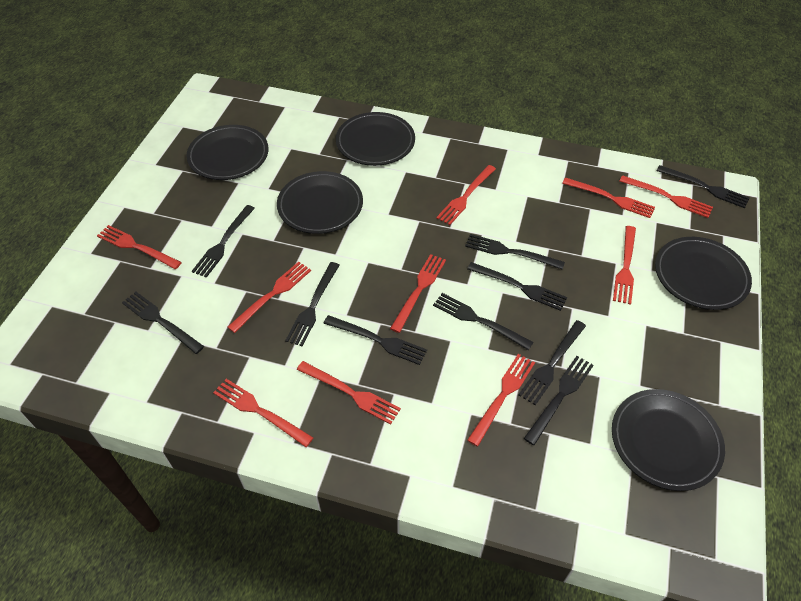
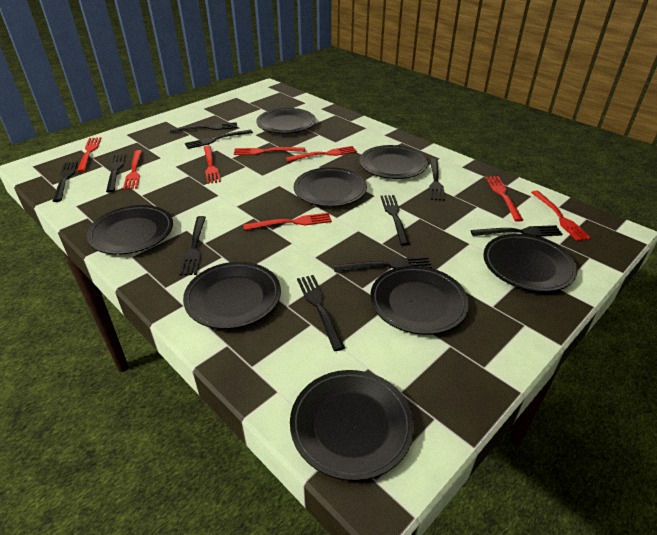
black plate: [186,125,268,180] [277,171,363,234] [336,112,415,166] [612,389,725,491] [655,237,752,310] = 5 -> [87,205,173,255] [183,262,281,329] [256,108,316,134] [290,370,414,481] [294,167,367,207] [359,145,428,179] [370,266,469,335] [483,234,577,292] = 8
red fork: [97,225,182,269] [213,379,314,447] [227,262,311,333] [297,361,401,425] [390,254,446,333] [436,165,496,225] [467,354,535,446] [562,177,655,218] [613,226,636,305] [619,175,713,218] = 10 -> [77,137,101,172] [123,150,142,190] [204,146,221,184] [234,147,305,155] [243,213,332,230] [286,146,357,162] [486,176,523,222] [531,190,591,241] = 8

